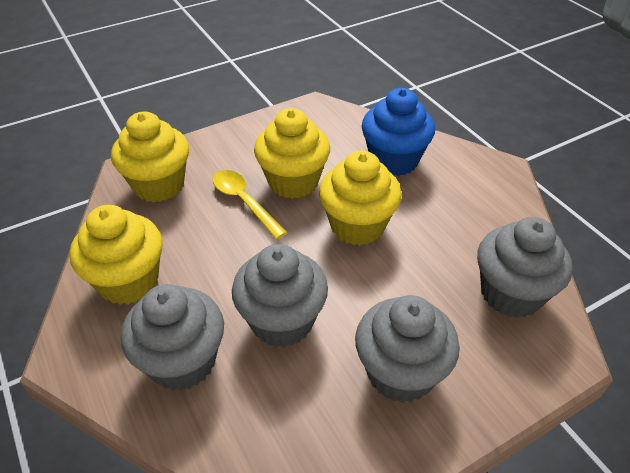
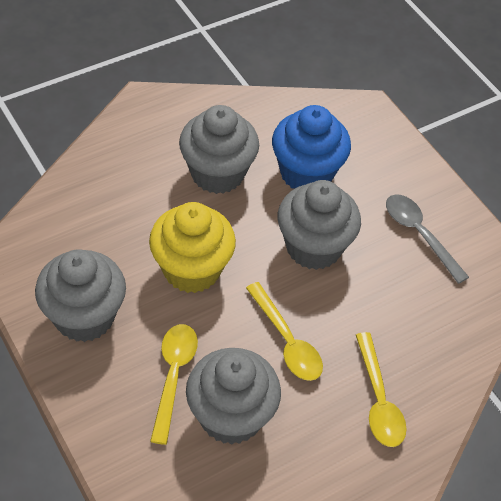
grey spoon: none = 0 -> [386,194,469,284] = 1
yellow cupcake: [70,205,163,305] [111,111,189,202] [254,108,330,199] [319,151,402,246] = 4 -> [149,202,236,293] = 1
yellow spoon: [213,170,287,239] = 1 -> [150,324,198,445] [246,282,323,381] [356,332,407,447] = 3

